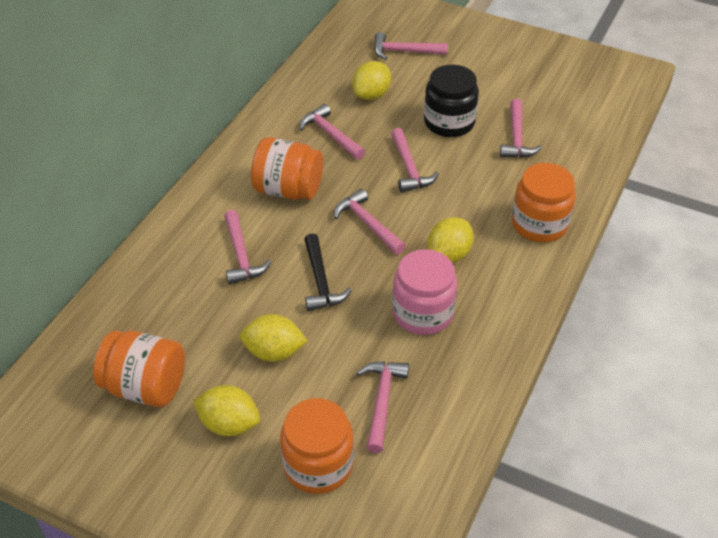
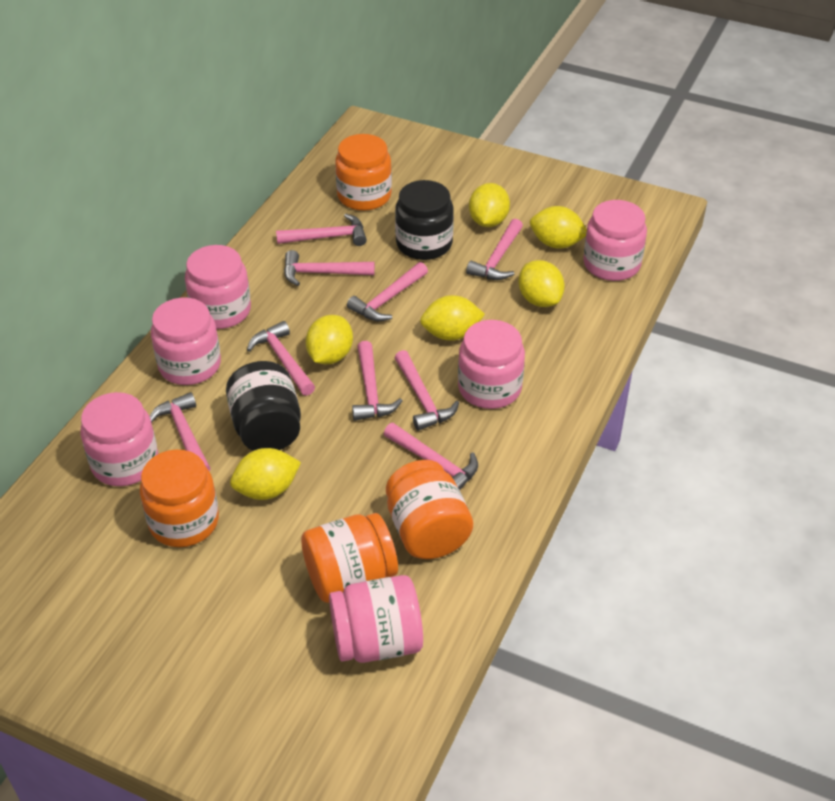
black hammer: [304,233,352,311] = 1 -> none = 0
black jar: [424,65,479,137] = 1 -> [226,361,301,451] [395,180,454,260] = 2
pink hammer: [224,210,271,284] [300,104,365,160] [334,189,406,255] [357,361,409,453] [374,32,448,60] [391,128,439,192] [500,99,542,158] = 7 -> [150,392,210,472] [247,321,315,396] [276,214,367,246] [284,250,375,286] [347,262,428,321] [352,341,402,421] [384,423,478,490] [395,350,459,431] [466,219,523,280] = 9
pink jar: [392,249,458,335] = 1 -> [80,392,158,486] [151,298,221,385] [185,245,251,329] [329,575,423,663] [458,320,525,409] [583,200,647,281] = 6
yellow lemon: [193,385,260,436] [240,314,308,362] [352,61,391,100] [428,217,474,263] = 4 -> [230,448,301,500] [306,315,353,364] [420,295,485,341] [469,183,510,227] [518,260,565,307] [530,206,587,248] = 6

